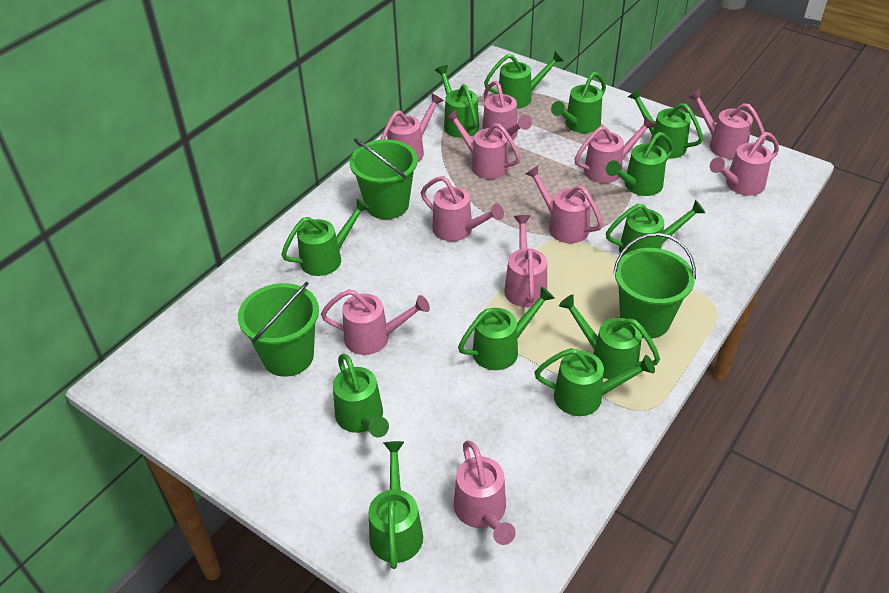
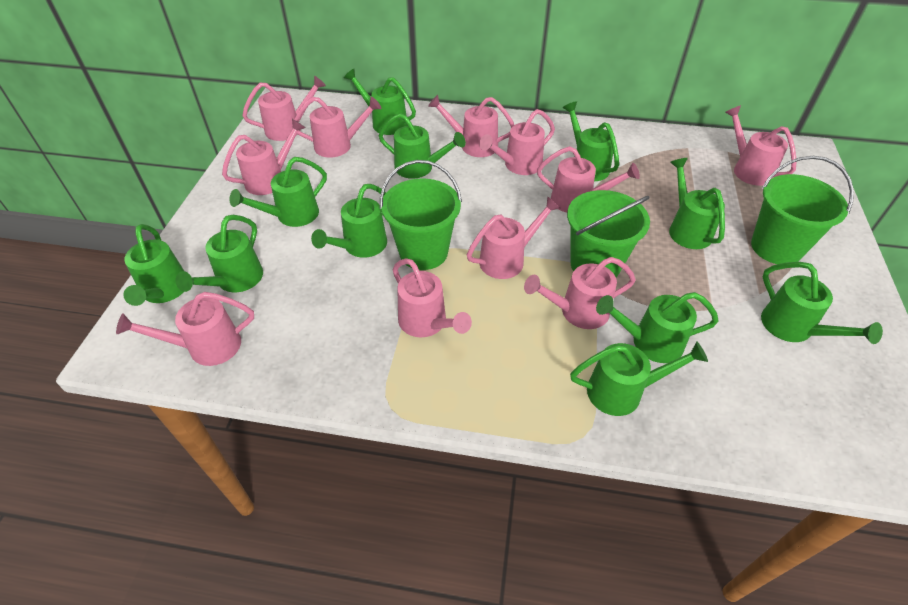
green watering can: [281,198,370,276] [333,354,389,437] [369,441,423,569] [435,65,479,138] [458,286,555,370] [484,51,564,109] [535,348,655,416] [551,72,606,133] [559,294,660,380] [606,132,674,196] [606,200,705,256] [628,89,703,159] = 12 -> [123,224,184,306] [175,215,263,292] [229,157,327,227] [311,184,387,258] [344,69,416,135] [379,113,466,179] [563,101,619,181] [570,341,708,416] [596,292,719,363] [669,158,725,249] [761,262,883,344] = 11

